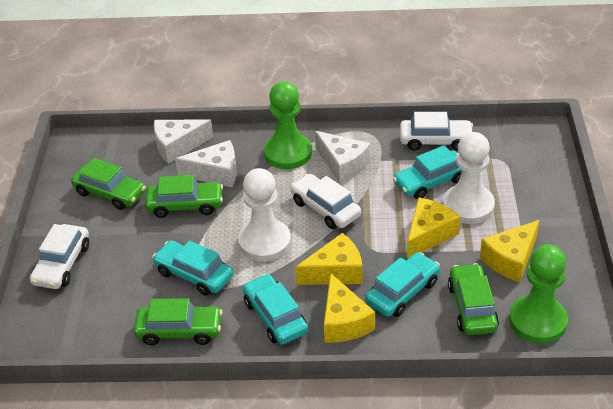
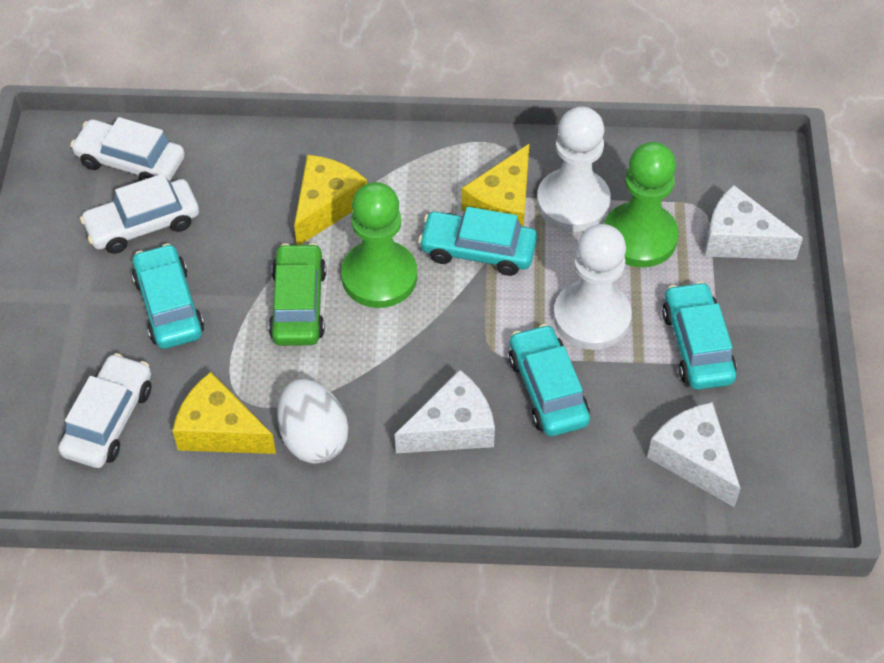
green car: [71,158,146,210] [134,298,222,345] [145,175,223,218] [448,263,499,335] = 4 -> [269,243,326,346] = 1
white egg: none = 0 -> [277,379,348,464] = 1
yellow cheese: [295,233,363,285] [324,273,375,342] [407,197,460,258] [480,220,539,282] = 4 -> [173,372,276,454] [294,155,367,245] [462,143,530,227] = 3

